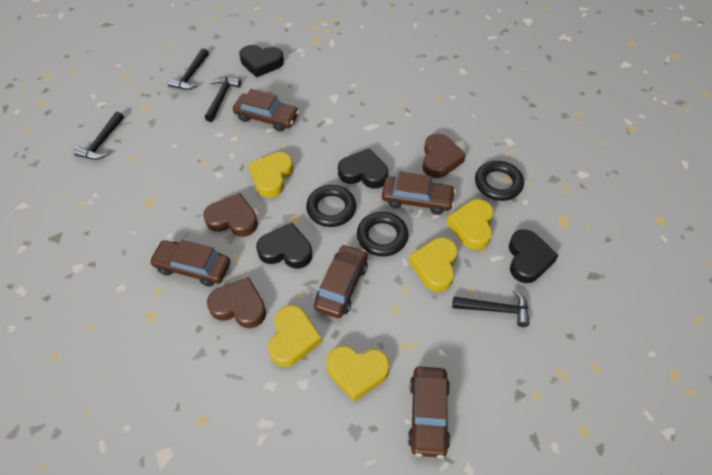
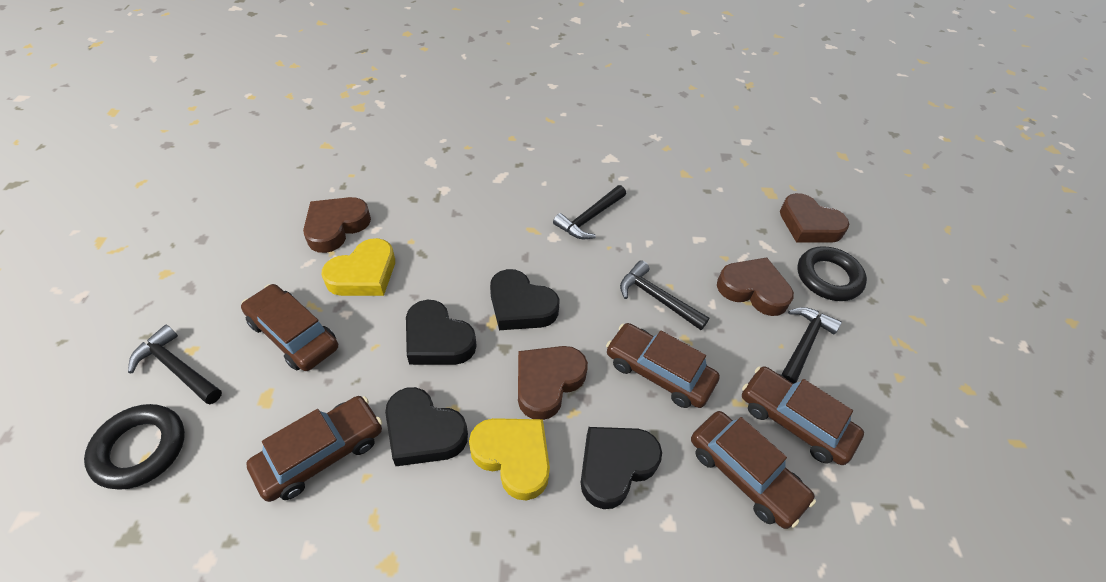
black ring: [306,185,356,227] [357,212,409,256] [475,161,524,201] = 3 -> [84,404,185,490] [798,246,867,301] = 2
brown heart: [203,193,258,237] [207,277,266,328] [423,134,465,178] = 3 -> [303,197,371,253] [518,346,588,420] [717,258,794,316] [780,193,849,243] = 4
yellow heart: [249,152,294,198] [269,305,322,367] [327,346,390,401] [409,237,458,292] [447,199,494,250] = 5 -> [321,238,395,296] [469,418,550,501] = 2

